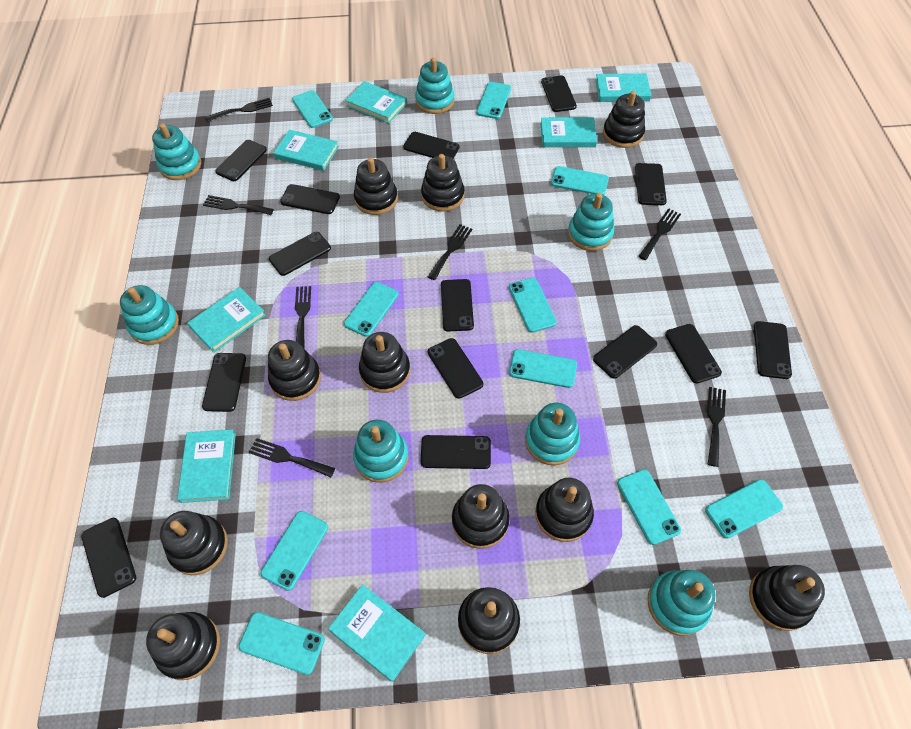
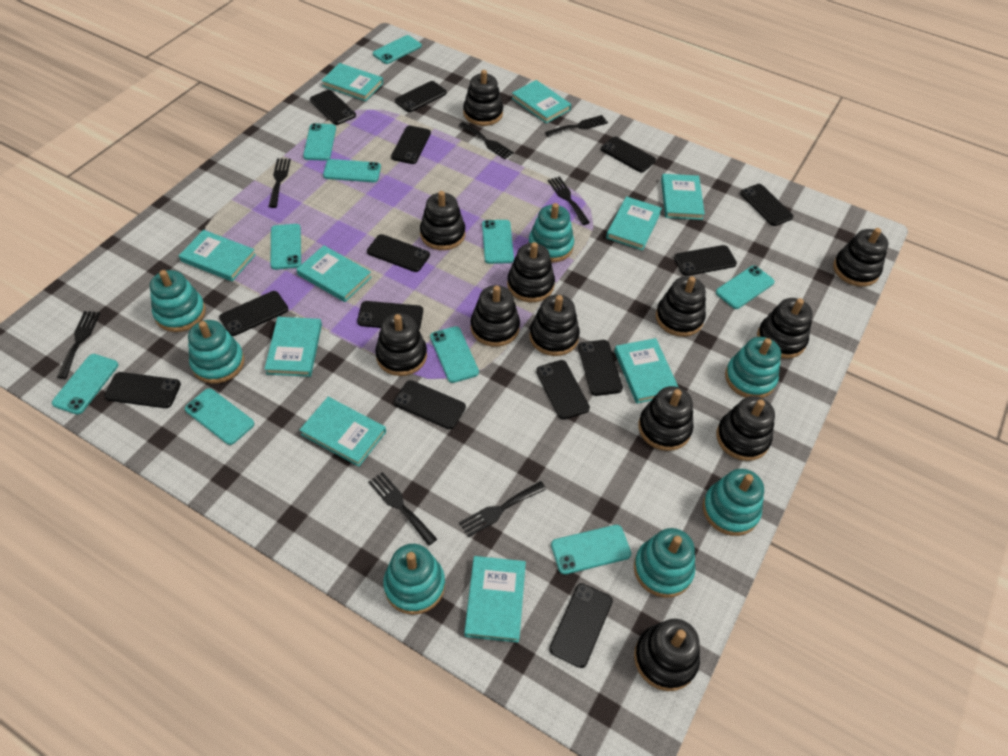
black stacking toy: [146,612,220,680] [160,511,228,575] [268,340,321,401] [354,157,398,215] [359,332,410,393] [421,154,465,212] [452,484,510,549] [458,587,520,654] [535,477,594,542] [603,91,645,148] [749,565,825,631] = 11 -> [375,313,427,376] [420,191,465,250] [463,70,503,126] [471,285,520,347] [507,242,555,302] [530,295,580,356] [634,619,700,691] [638,386,694,451] [656,276,706,337] [716,396,775,461] [757,298,813,359] [833,228,888,287] = 12
turquoise book: [177,429,236,503] [187,287,266,353] [273,130,339,171] [328,584,426,682] [345,81,407,123] [541,117,597,147] [595,73,652,102] = 7 -> [179,230,256,282] [265,317,322,377] [296,245,372,302] [300,397,386,467] [321,63,383,101] [464,556,526,642] [512,80,571,123] [606,196,662,250] [614,338,678,404] [661,174,705,220] = 10

